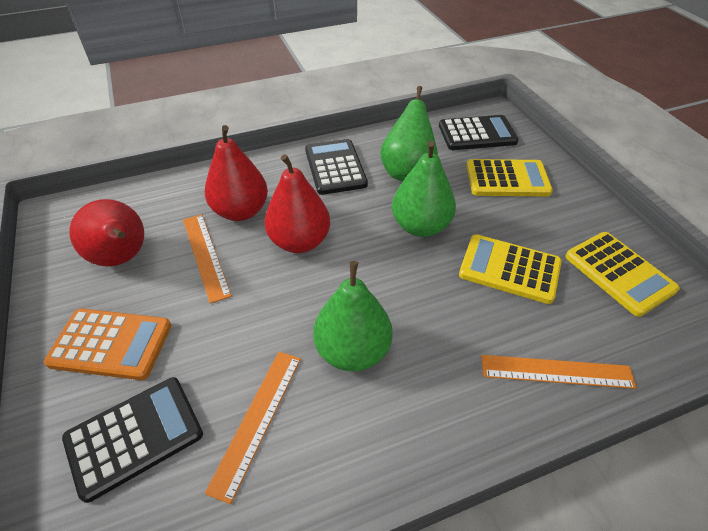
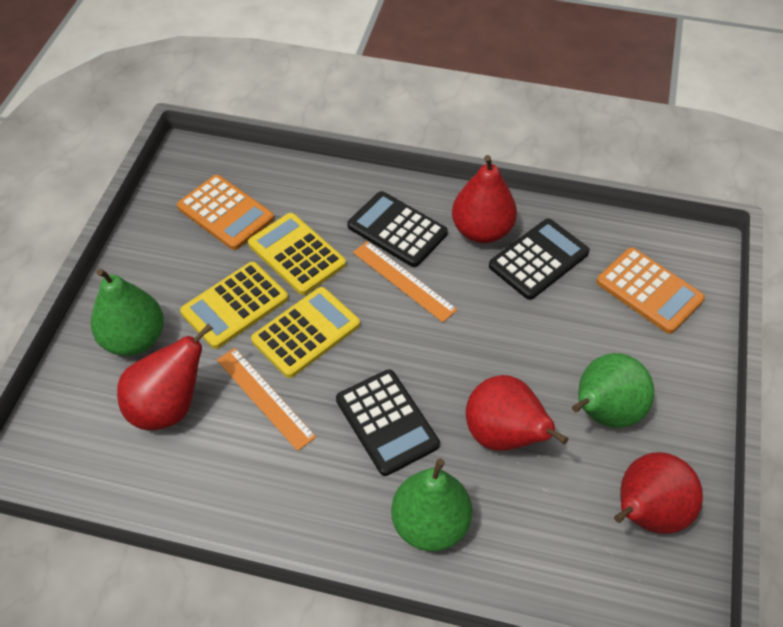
orange calculator: [44,308,171,380] = 1 -> [177,175,274,250] [596,247,705,334] = 2
orange ruler: [183,214,232,304] [205,352,301,504] [481,355,637,389] = 3 -> [217,348,316,451] [353,241,457,322] = 2
red pear: [69,199,144,267] [205,125,268,221] [265,154,330,253] = 3 -> [117,323,213,430] [452,155,517,243] [466,375,568,451] [614,452,703,534] = 4

